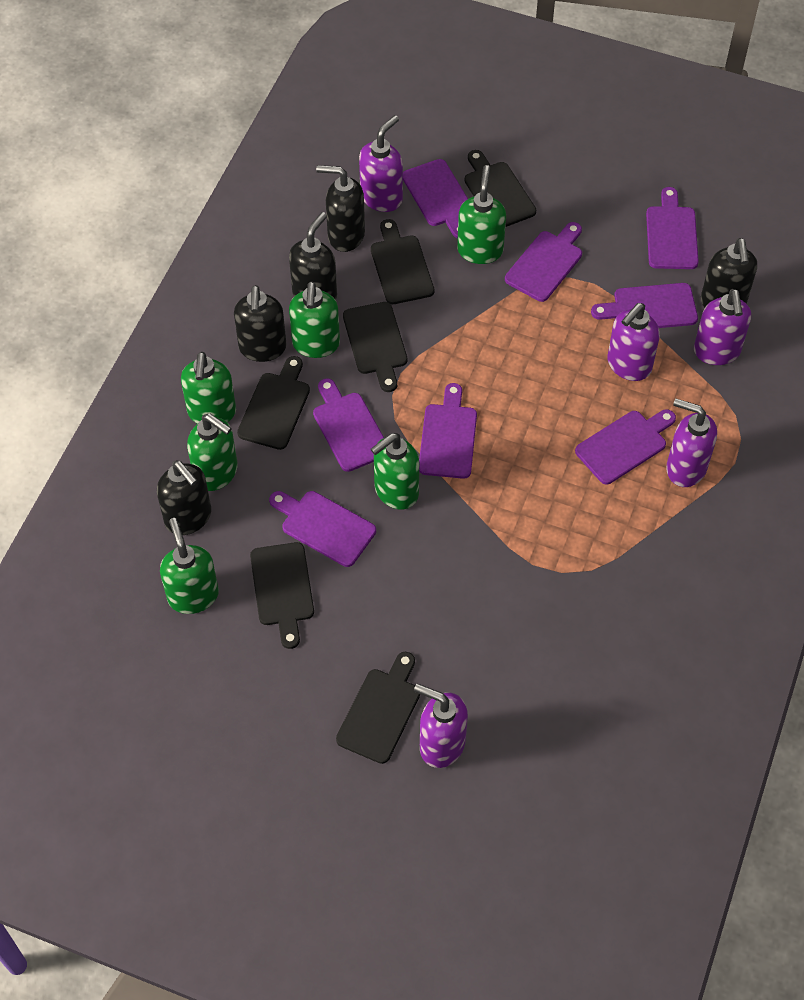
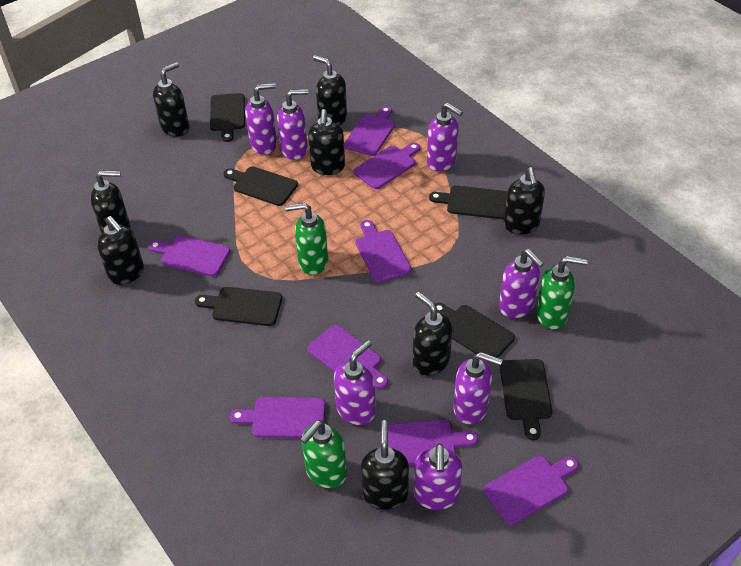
black soap dispenser: [157,460,211,535] [234,285,286,362] [289,212,337,300] [316,165,365,252] [701,238,757,308] = 5 -> [91,170,130,233] [97,216,144,285] [153,62,190,137] [308,109,345,175] [313,55,347,126] [361,420,409,510] [413,292,453,375] [504,167,545,234] = 8
green soap dispenser: [160,518,219,614] [181,352,236,424] [187,414,238,491] [289,281,340,358] [371,433,419,510] [457,165,506,264] = 6 -> [285,203,328,275] [300,420,347,488] [536,256,588,329] = 3
purple soap dispenser: [359,115,403,212] [414,684,468,768] [607,303,660,381] [666,399,717,487] [694,289,751,365] = 5 -> [245,83,277,155] [277,89,308,160] [334,340,376,425] [414,443,462,510] [427,103,463,172] [454,352,503,425] [499,249,544,318] = 7

